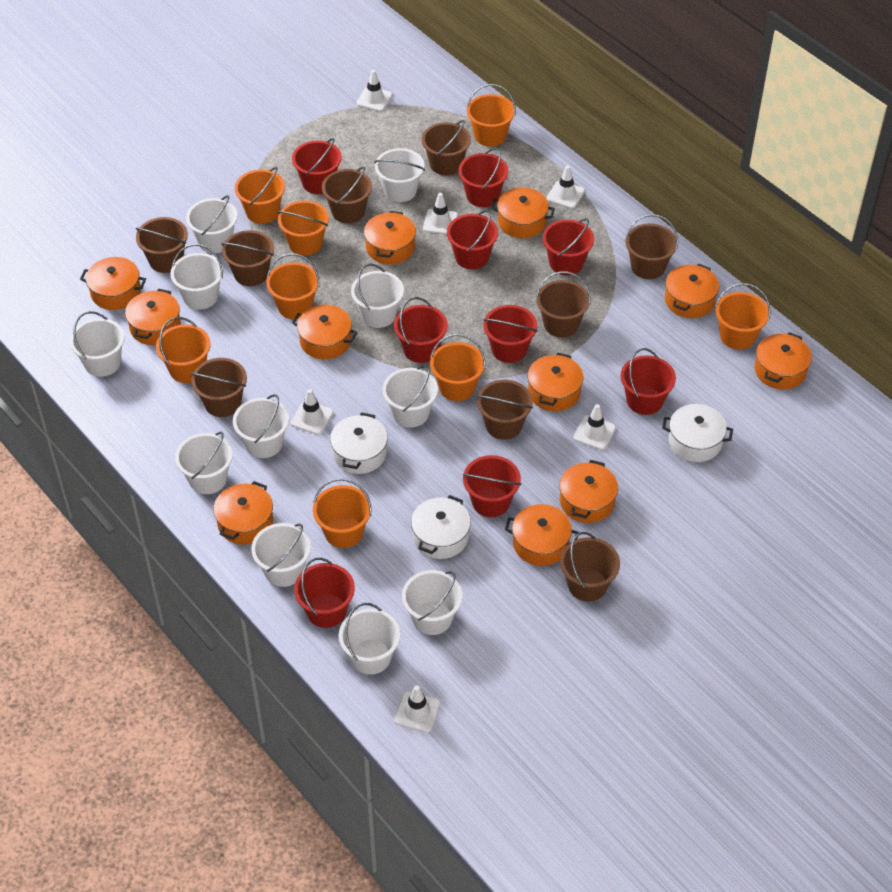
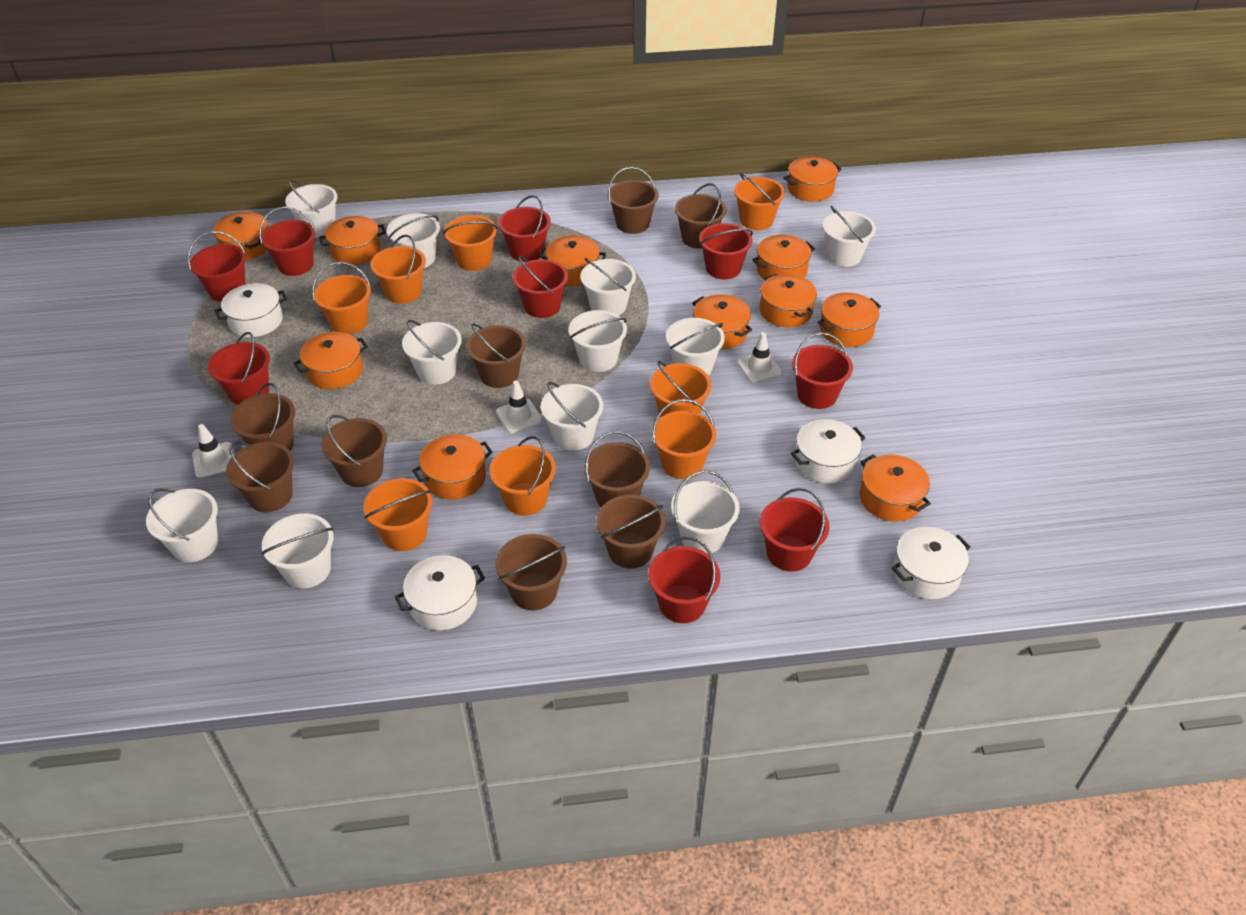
white pot: [330,412,388,474] [411,495,471,559] [662,404,733,462] = 3 -> [215,283,287,337] [395,555,485,630] [791,419,866,483] [892,527,971,599] = 4
white traffic cone: [291,389,334,435] [356,70,392,111] [394,685,440,733] [423,193,458,235] [547,165,585,209] [573,404,616,450] = 6 -> [192,424,234,478] [496,381,542,433] [737,332,782,383] = 3

